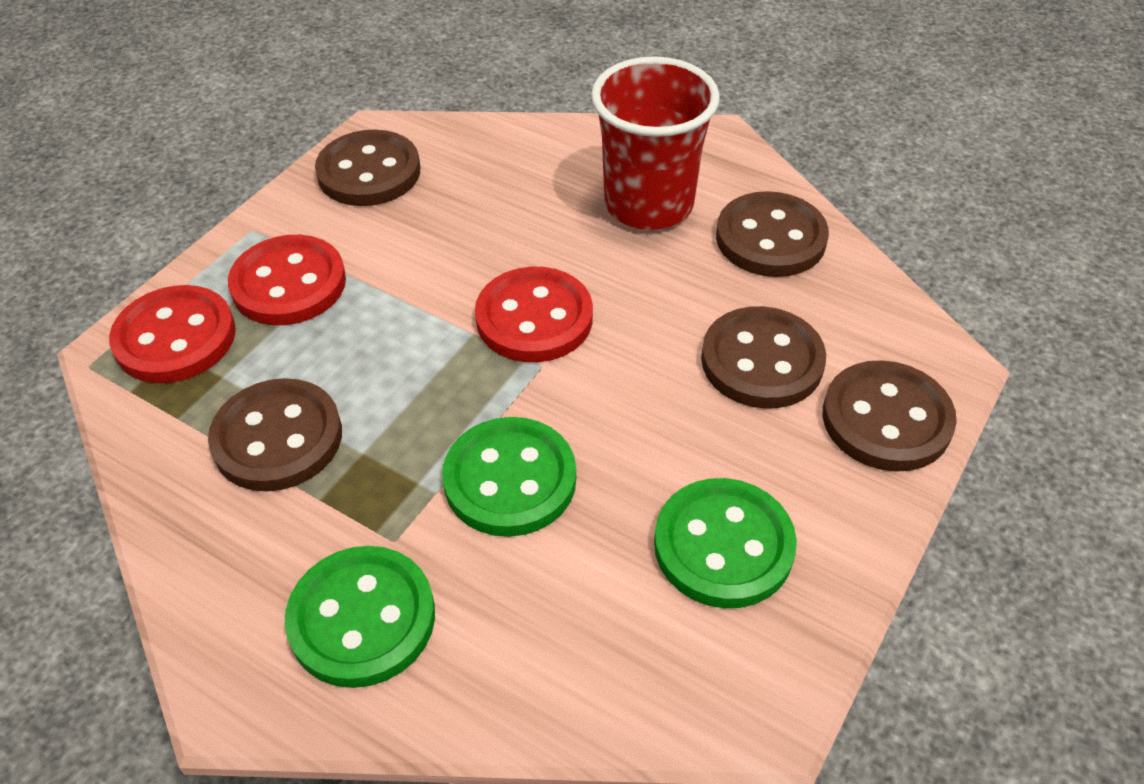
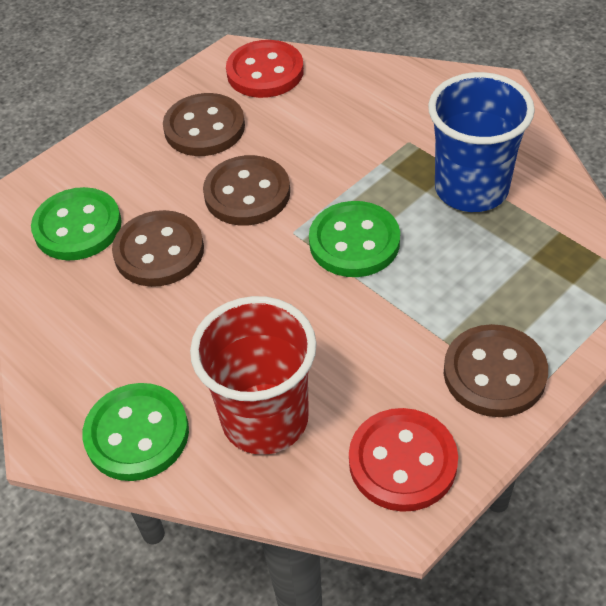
blue cup: none = 0 -> [428,72,535,212] = 1
brown button: [208,378,342,491] [315,130,420,206] [701,306,826,409] [716,191,829,277] [823,360,957,472] = 5 -> [112,210,204,287] [163,93,245,156] [203,155,290,225] [444,324,548,417] = 4
red button: [109,285,236,383] [228,235,346,325] [475,267,593,362] = 3 -> [226,40,304,98] [349,408,458,512] = 2

